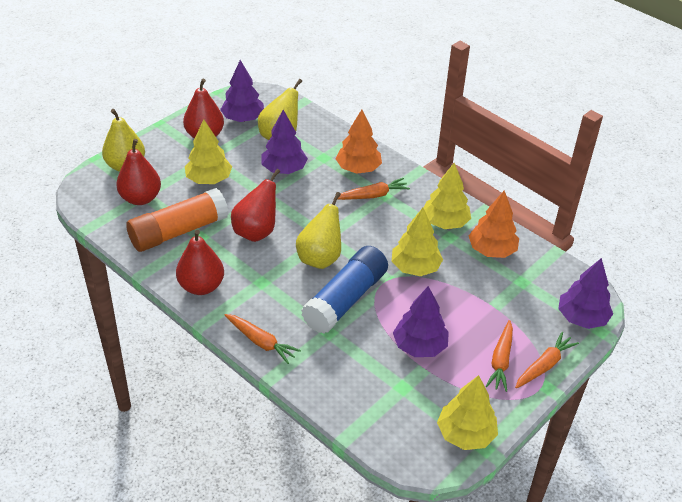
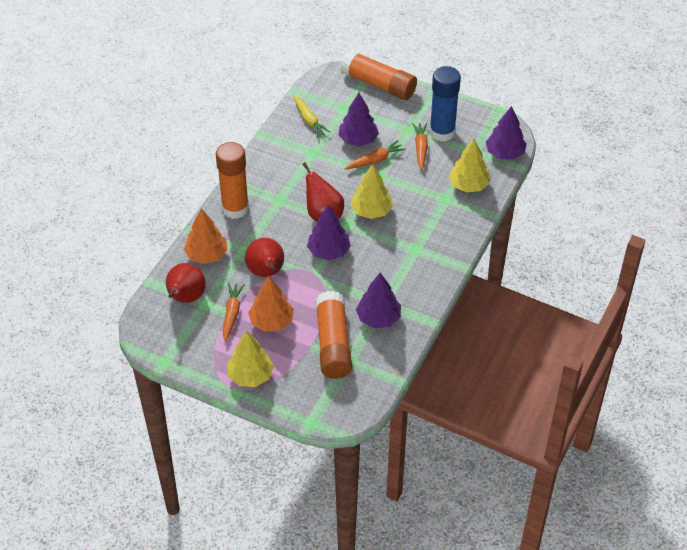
orange carrot: [225,314,301,364] [338,178,410,200] [485,320,513,392] [515,332,579,388] = 4 -> [223,283,245,342] [345,140,406,169] [412,123,428,170] = 3
orange glue stick: [126,188,229,252] = 1 -> [216,142,249,219] [315,291,352,379] [341,50,417,100] = 3
red pear: [116,139,161,205] [176,230,224,295] [183,79,224,139] [231,169,280,242] = 4 -> [166,263,206,303] [245,238,284,277] [302,162,344,222] = 3
yellow carrot: none = 0 -> [293,95,330,138] = 1
yellow pear: [102,109,145,172] [258,79,302,140] [296,192,341,269] = 3 -> none = 0
yellow tree: [185,120,232,184] [392,208,443,276] [424,163,471,229] [437,375,498,450] = 4 -> [227,331,274,387] [351,164,393,219] [448,138,490,192] = 3

